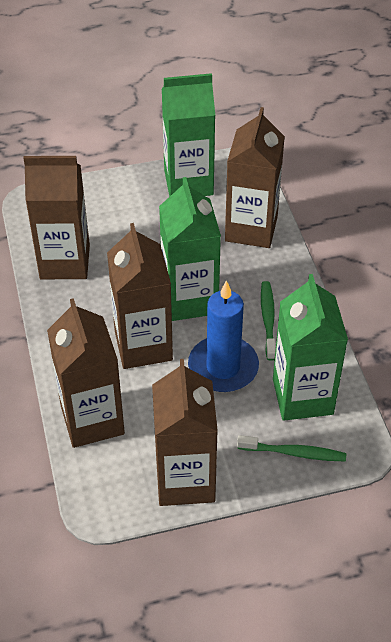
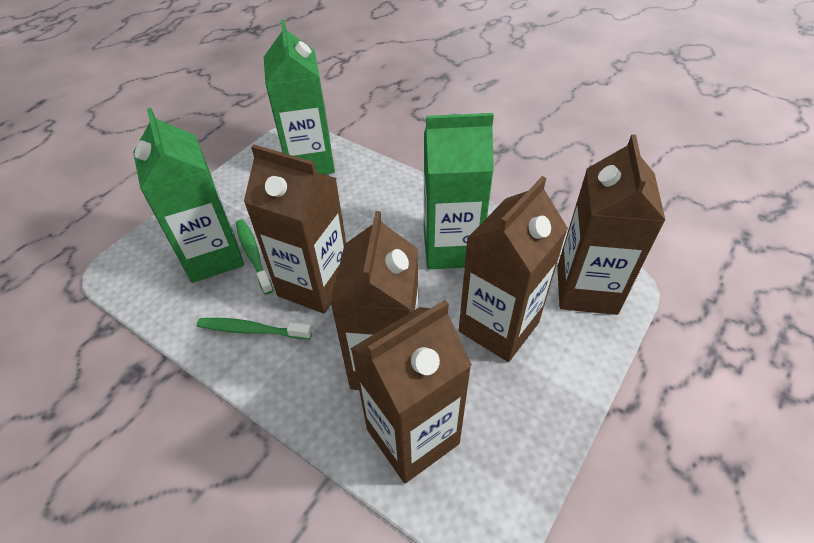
blue candle: [188,281,259,392] = 1 -> none = 0

